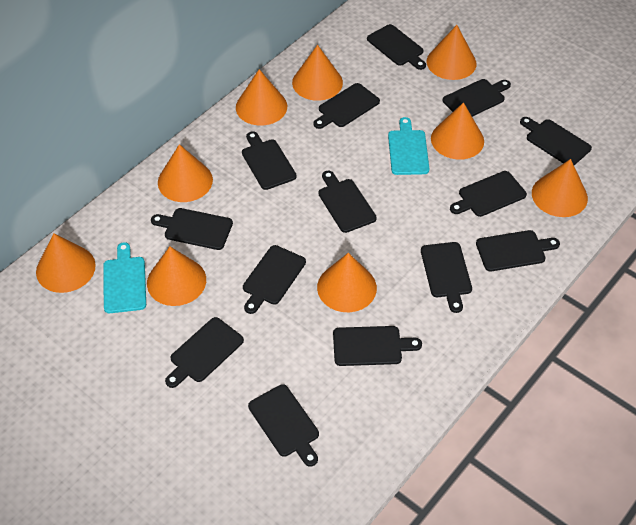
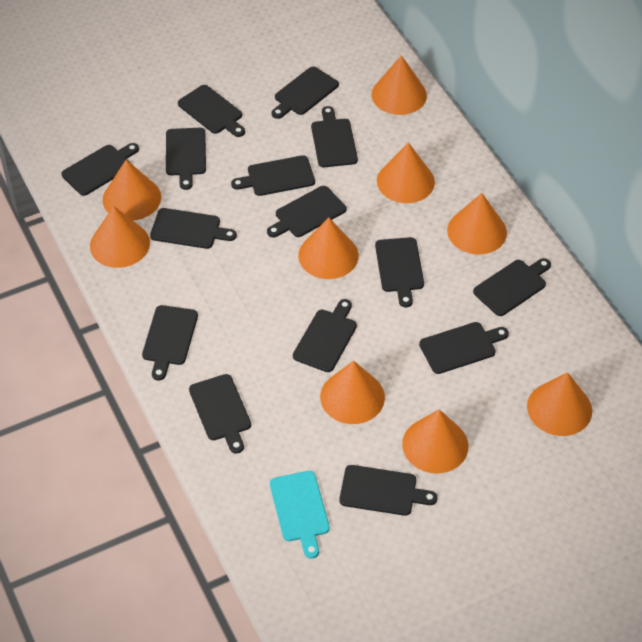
black cutting board: [151,208,233,250] [165,317,244,388] [242,131,297,190] [243,245,306,314] [248,384,319,467] [313,83,380,129] [318,171,377,233] [333,326,422,366] [367,24,426,70] [421,242,472,313] [442,79,511,117] [450,171,527,217] [476,230,560,271] [520,117,592,165] = 14 -> [61,143,139,196] [142,305,198,380] [150,208,237,249] [166,128,206,190] [178,85,245,137] [189,374,251,454] [231,155,315,196] [267,186,347,238] [272,67,339,119] [293,299,357,372] [311,106,358,167] [339,465,437,516] [375,237,424,307] [419,322,509,374] [473,258,551,316] = 15
turquoise cutting board: [103,242,146,313] [388,117,429,175] = 2 -> [270,471,330,559] = 1

